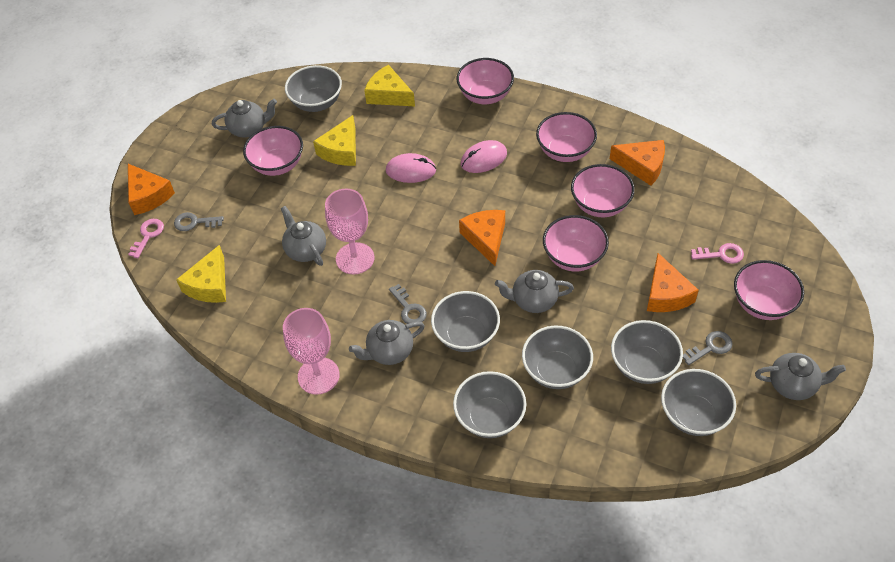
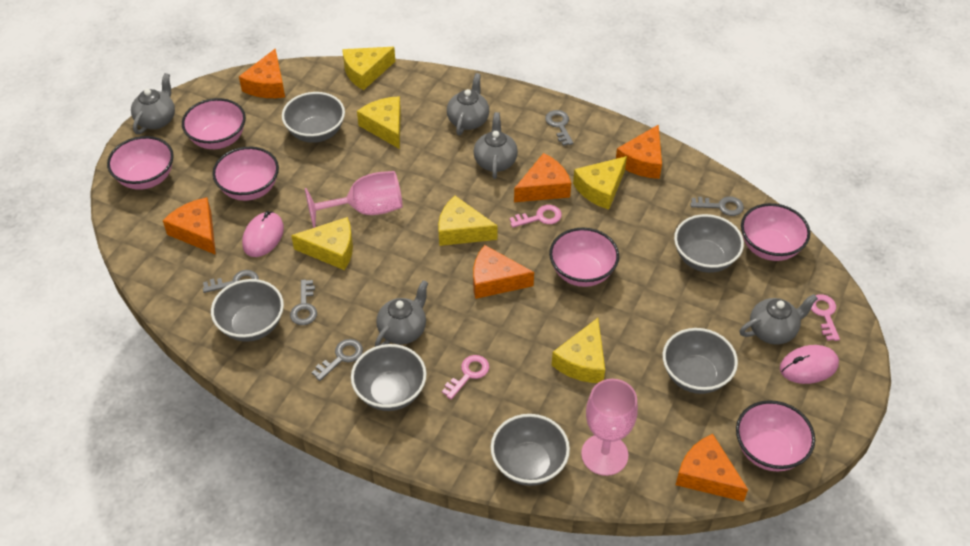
grey key: [174,212,224,231] [389,284,427,324] [683,331,733,365] = 3 -> [203,270,259,293] [290,279,317,325] [312,339,363,381] [545,110,573,146] [690,197,744,216] = 5
orange cheese: [128,164,175,215] [459,210,505,266] [610,140,665,186] [647,253,699,312] = 4 -> [163,197,216,255] [239,49,285,98] [473,245,534,299] [514,153,571,202] [616,124,662,179] [676,434,748,502] = 6
pink key: [128,219,164,258] [691,243,744,264] = 2 -> [442,355,489,399] [509,205,562,228] [811,294,840,341] = 3
yellow cheese: [176,245,226,303] [313,115,356,166] [364,65,415,106] = 3 -> [291,217,353,270] [342,47,395,90] [357,96,401,149] [438,196,498,246] [552,318,605,383] [573,156,627,210] = 6

